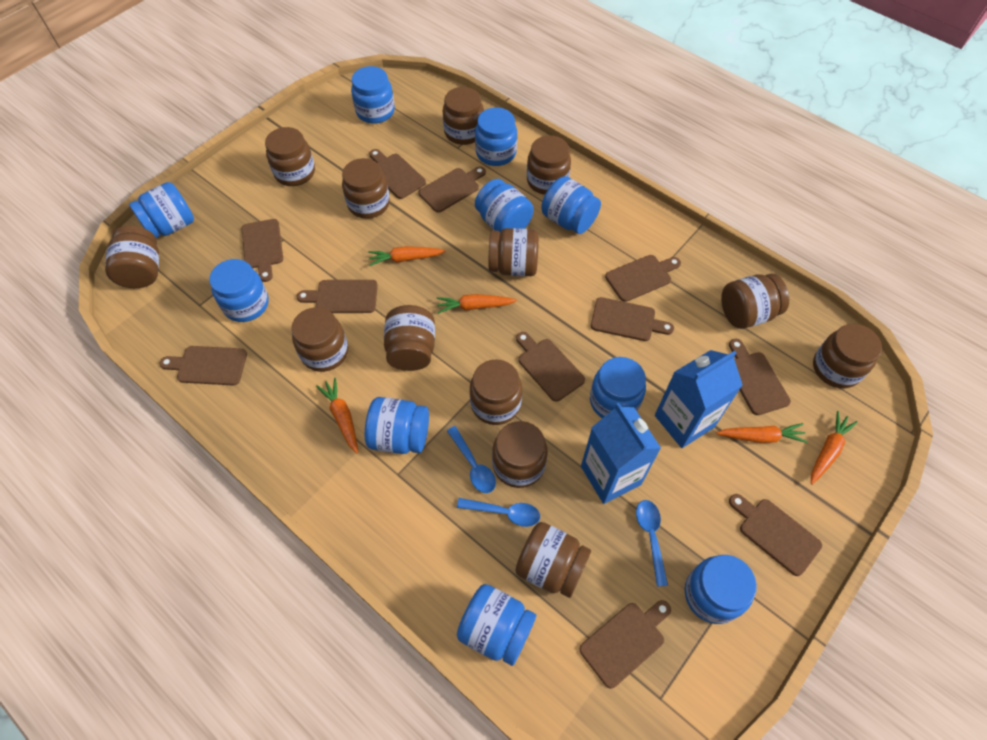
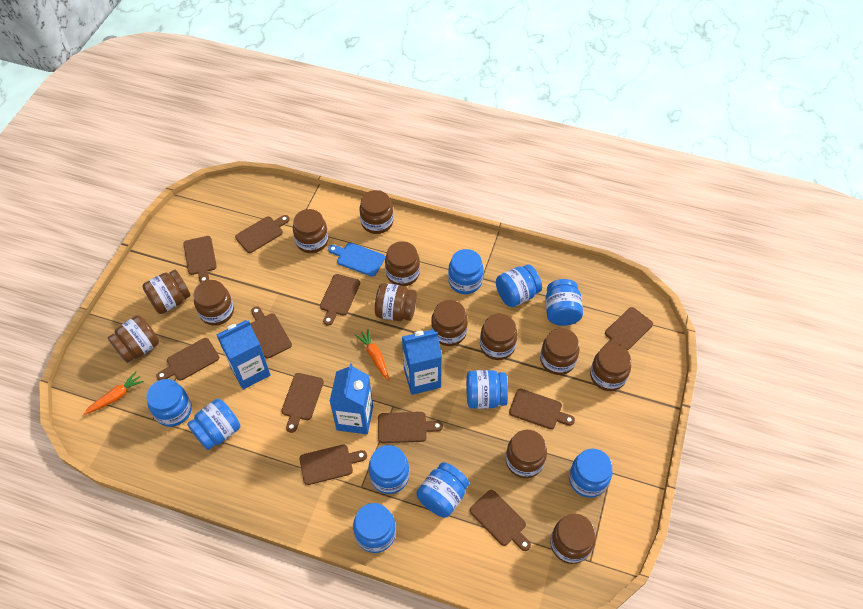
blue carton: [581,403,661,504] [655,350,743,448] = 2 -> [216,320,271,390] [329,363,373,434] [402,329,442,395] = 3
blue cutting board: none = 0 -> [328,243,385,277] = 1
blue spoon: [447,426,496,493] [457,498,540,527] [636,500,668,587] = 3 -> none = 0
orange carrot: [316,378,358,453] [368,246,446,266] [436,294,517,314] [716,423,808,443] [811,411,858,485] = 5 -> [84,372,144,415] [355,329,389,380] = 2

